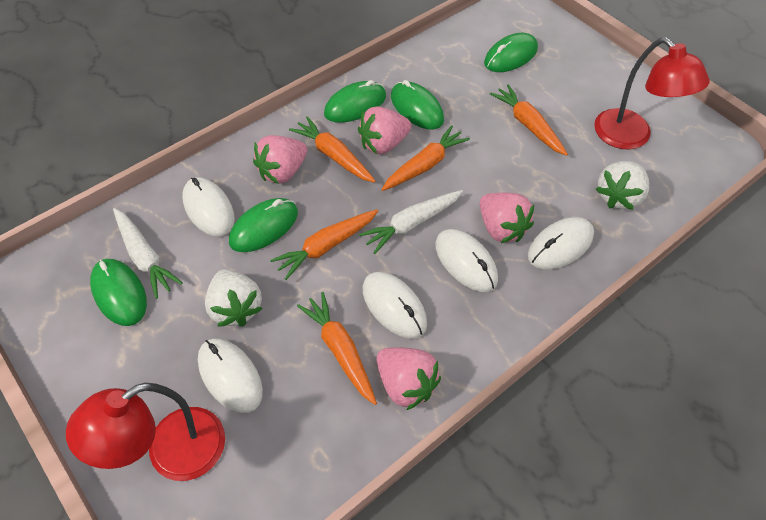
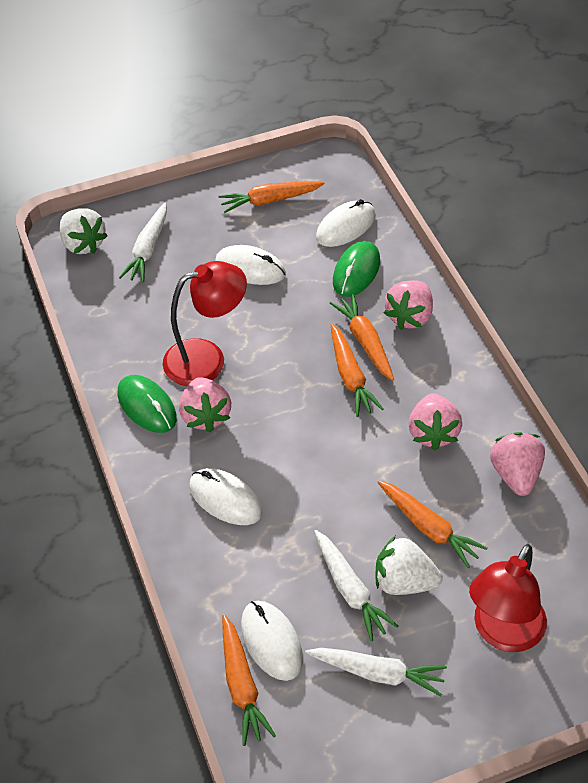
green mouse: [90,259,147,326] [229,198,298,252] [324,80,386,123] [391,80,444,129] [484,33,538,72] = 5 -> [117,375,177,433] [333,241,380,297] = 2
white carrot: [113,208,183,299] [359,190,463,254] = 2 -> [119,203,167,282] [305,648,447,696] [314,530,398,641] = 3
white mouse: [182,177,235,236] [198,338,263,413] [363,272,427,339] [435,229,498,292] [528,217,594,269] = 5 -> [189,468,262,525] [215,245,286,285] [241,601,303,681] [316,199,376,247] = 4

